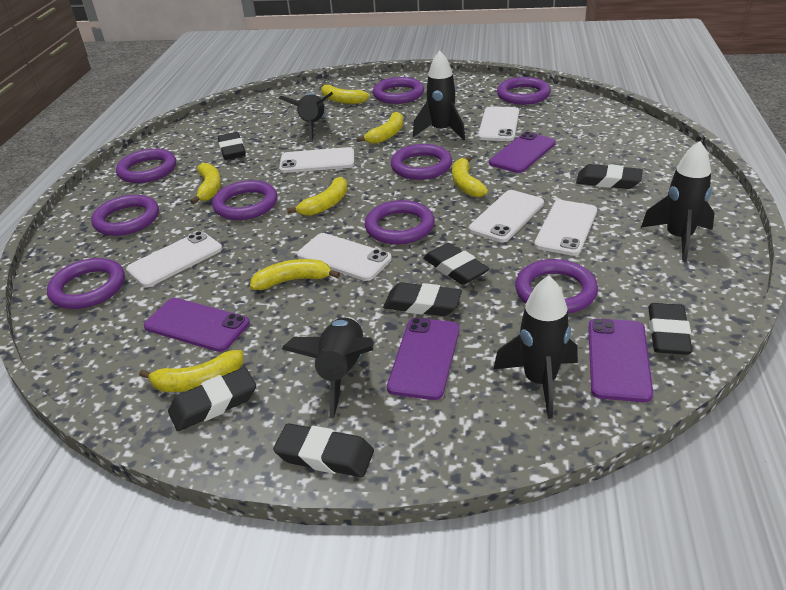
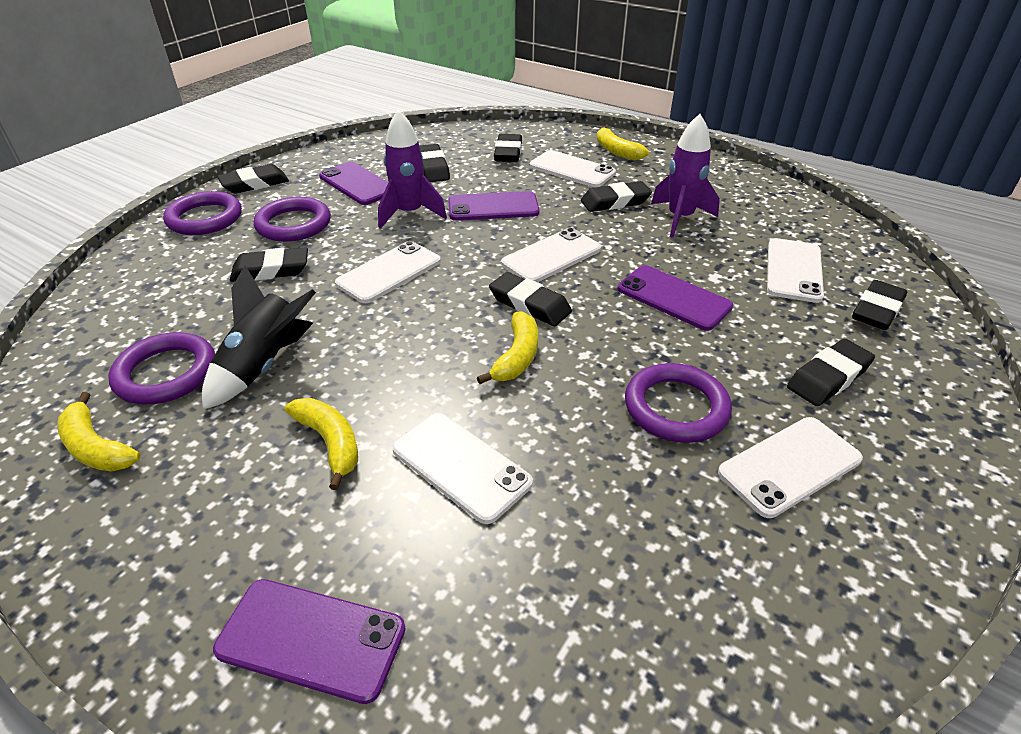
black eraser: [168,367,256,431] [217,132,246,160] [273,423,374,477] [383,282,462,316] [423,243,489,285] [576,164,643,189] [648,303,693,355] = 7 -> [217,164,289,194] [230,247,308,282] [419,144,450,182] [489,272,572,326] [494,134,522,162] [581,181,652,212] [787,339,875,406] [852,280,907,330] = 8
black rocket: [279,92,333,142] [282,317,374,418] [413,51,465,140] [494,276,578,419] [641,141,715,262] = 5 -> [202,266,316,410] = 1
purple ring: [47,258,125,309] [91,195,159,236] [116,149,176,183] [212,180,278,220] [365,200,435,244] [373,77,424,104] [390,144,452,180] [497,77,551,105] [515,259,598,314] = 9 -> [108,332,215,404] [163,191,242,235] [254,197,331,242] [625,363,732,443] = 4
purple rocket: none = 0 -> [378,110,447,229] [651,114,720,238] = 2
yellow banana: [139,350,243,392] [190,163,221,204] [250,259,340,290] [287,177,348,216] [321,83,369,104] [356,112,403,144] [452,156,488,197] = 7 -> [57,392,141,472] [284,398,358,490] [477,311,538,384] [597,126,649,160] = 4

